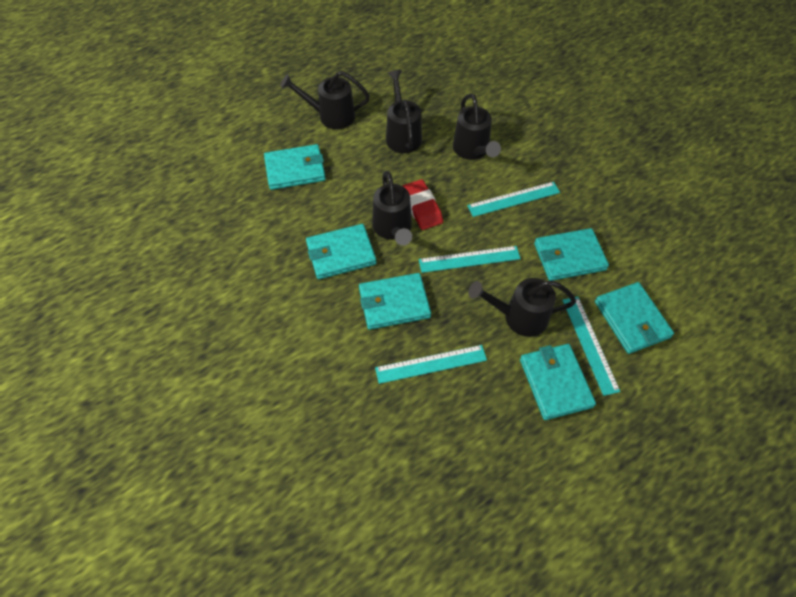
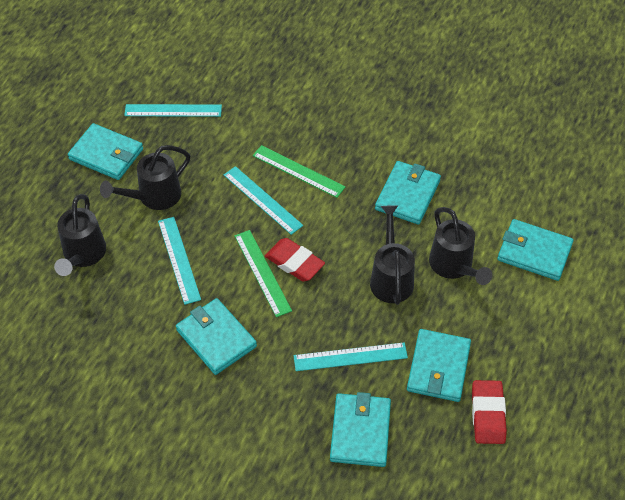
black watering can: [280,71,370,129] [372,171,412,246] [386,70,422,153] [453,93,501,160] [469,278,576,337] = 5 -> [54,194,106,276] [100,145,190,210] [370,205,415,305] [429,207,492,285] = 4
green ruler: none = 0 -> [235,230,292,317] [253,145,345,198] = 2
red eraser: [402,179,443,230] = 1 -> [265,238,325,281] [472,380,507,444] = 2

